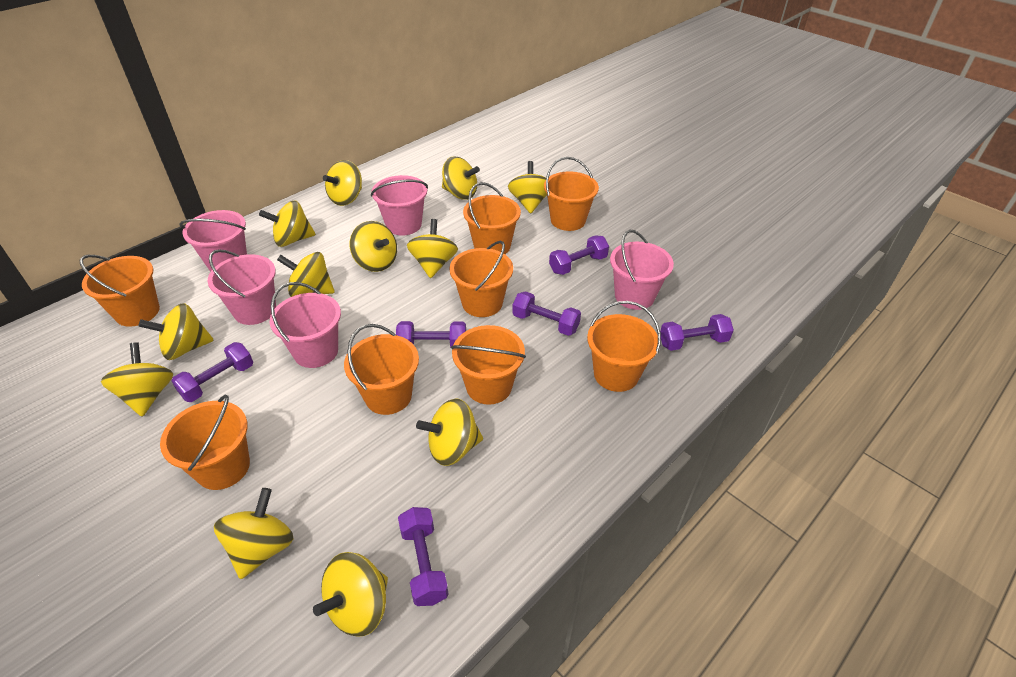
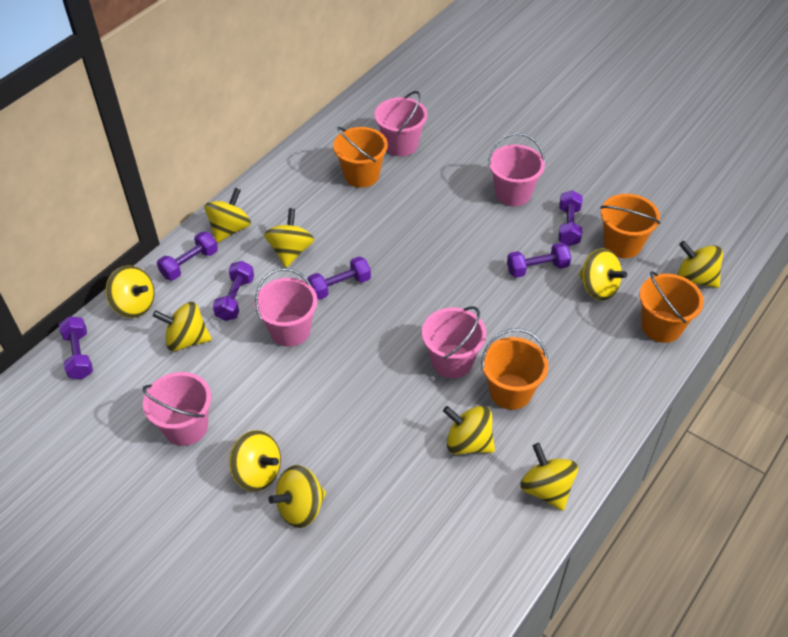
orange bucket: [80,255,160,327] [160,394,250,490] [344,324,419,415] [449,241,513,317] [451,325,526,405] [463,182,521,254] [544,157,599,231] [587,301,661,392] = 8 -> [333,127,388,188] [481,328,548,410] [600,194,660,258] [639,271,704,343] = 4
yellow spinning top: [101,342,173,417] [139,303,214,360] [214,488,293,579] [259,201,316,247] [277,252,335,297] [313,552,388,637] [323,160,362,206] [350,221,397,272] [407,219,458,278] [416,399,483,466] [442,156,480,200] [508,161,547,214] = 12 -> [106,265,155,318] [153,302,212,351] [204,188,251,243] [229,430,281,491] [264,208,314,268] [268,465,326,528] [443,405,495,455] [520,443,578,511] [579,248,627,301] [677,241,723,288] = 10

